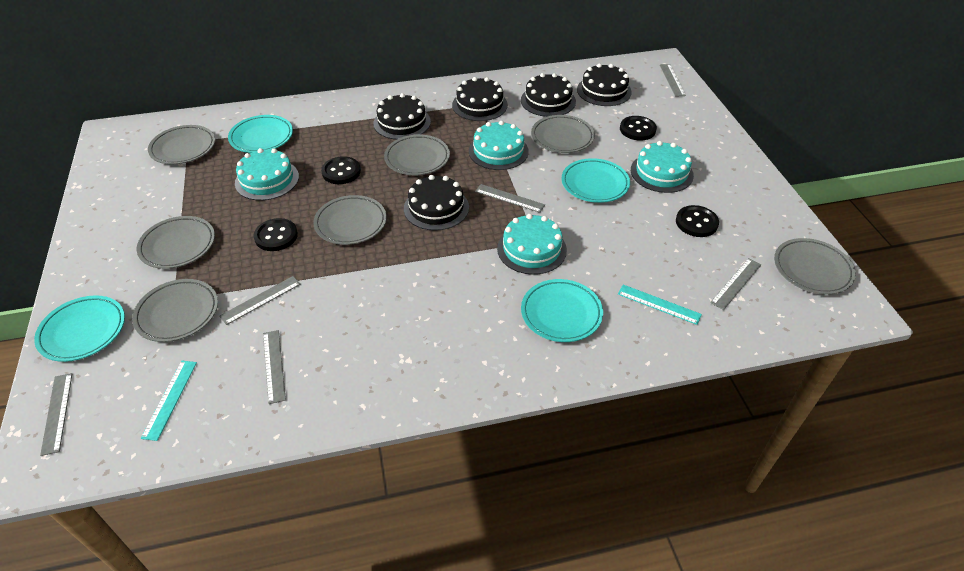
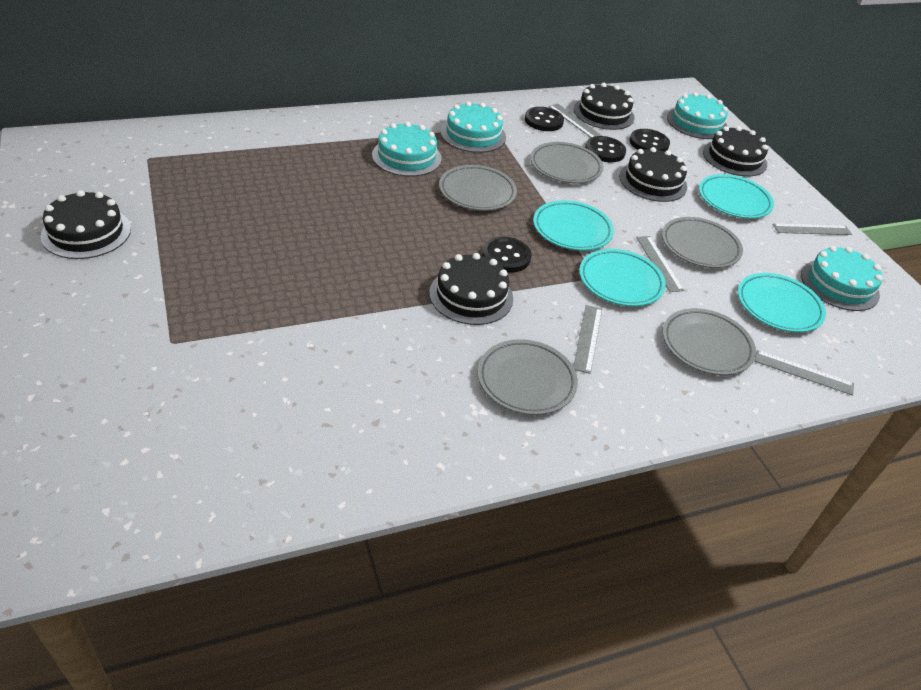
grey plate: [132,279,218,342] [137,216,215,269] [148,125,215,164] [313,195,387,245] [384,135,450,175] [531,115,595,153] [774,238,856,295] = 7 -> [439,165,517,211] [478,339,578,415] [530,142,603,183] [662,217,743,268] [662,308,756,375] = 5
grey ruler: [40,373,72,456] [220,276,300,325] [263,330,286,404] [475,184,545,213] [660,64,686,97] [710,258,761,310] = 6 -> [549,104,602,138] [573,305,602,374] [636,236,684,292] [755,350,854,396] [773,224,852,235] = 5
turquoise ruler: [141,361,197,441] [618,285,702,325] = 2 -> none = 0

